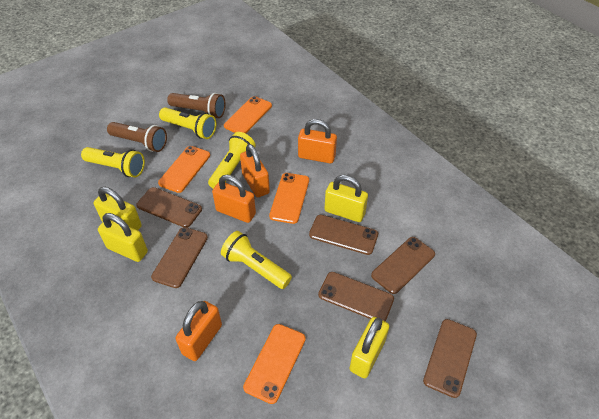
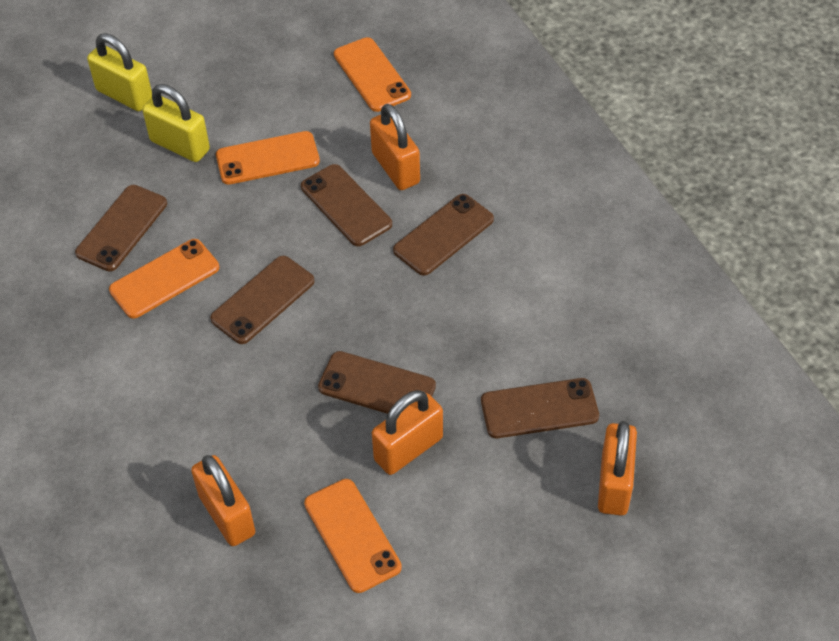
brown flashlight: [107,122,167,152] [167,93,226,118] = 2 -> none = 0
yellow flashlight: [81,147,145,177] [159,107,216,139] [208,132,256,188] [221,231,292,289] = 4 -> none = 0
yellow padlock: [94,187,142,230] [98,213,148,262] [325,175,368,222] [349,317,389,379] = 4 -> [87,33,152,111] [142,84,210,162] = 2

